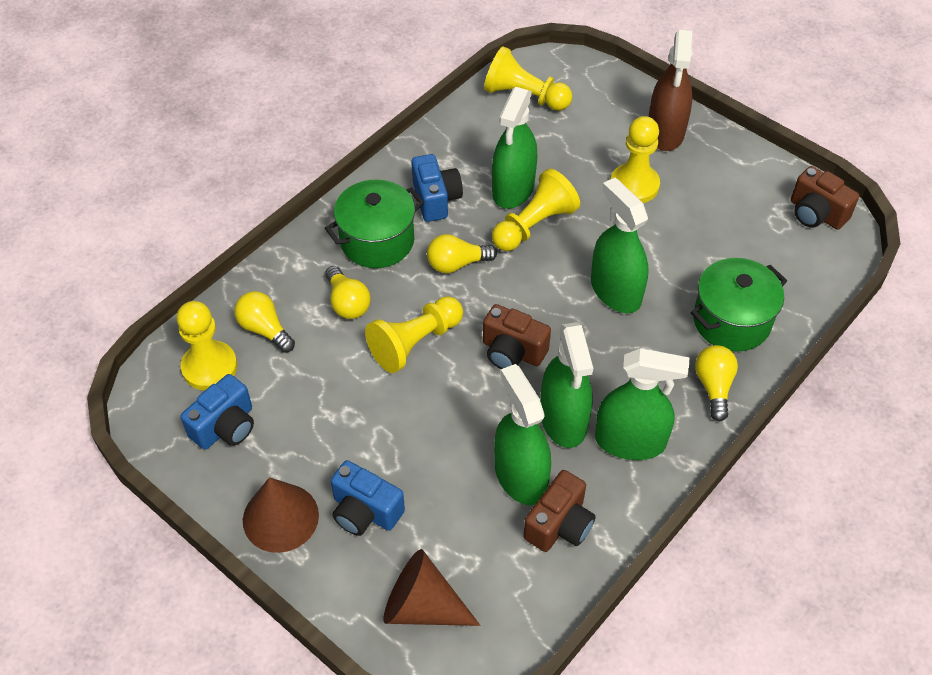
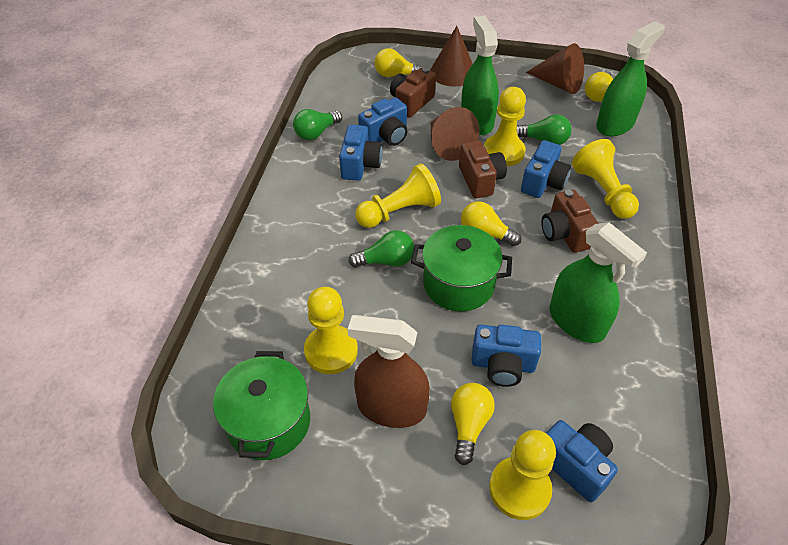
blue camera: [181,374,254,450] [331,460,405,536] [411,154,463,222] = 3 -> [339,125,383,181] [358,97,407,146] [472,325,541,387] [521,140,572,198] [546,420,618,502] = 5
brown cone: [243,477,319,553] [383,549,480,626] = 2 -> [430,26,473,87] [431,107,480,161] [526,43,584,94] = 3
green light bulb: none = 0 -> [293,109,342,140] [348,230,414,267] [517,114,572,145] = 3
green spray bottle: [492,87,537,209] [494,364,551,505] [541,322,593,448] [591,178,648,313] [595,348,689,460] = 5 -> [461,16,499,135] [549,222,647,343] [596,21,665,136] = 3

